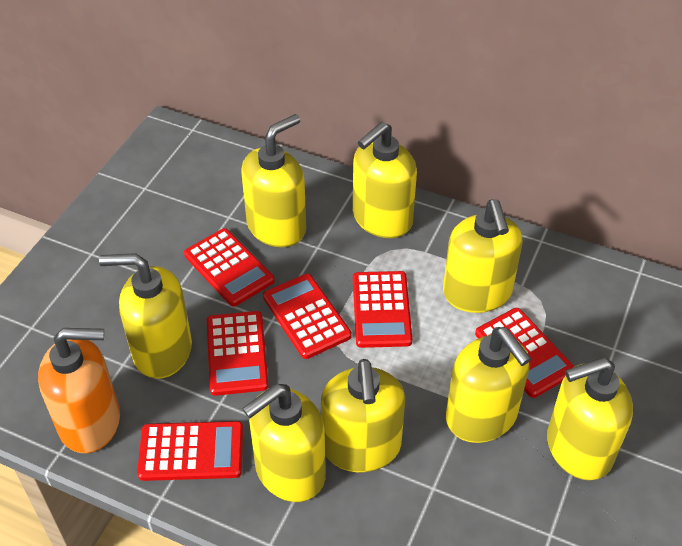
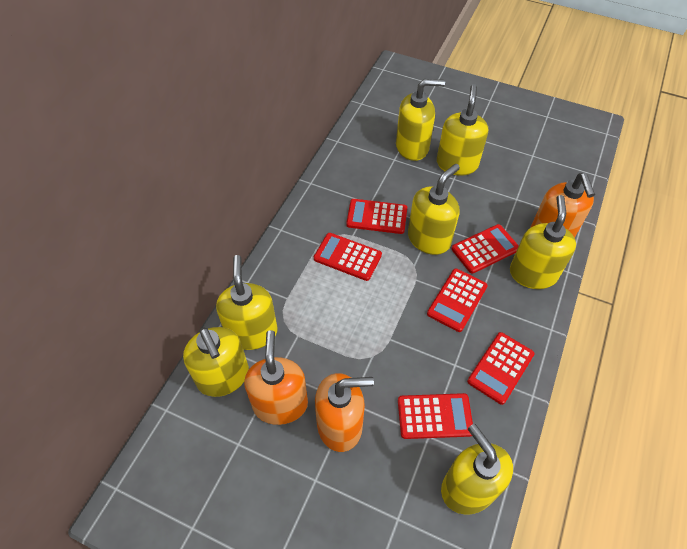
orange soap dispenser: [38,328,120,453] = 1 -> [244,330,308,425] [315,373,374,452] [530,173,595,238] = 3
yellow soap dispenser: [99,253,192,379] [241,114,306,247] [242,384,326,502] [321,359,405,472] [353,121,417,238] [443,199,523,313] [446,327,531,443] [547,357,633,480] = 8 -> [183,327,249,397] [216,255,278,350] [396,79,445,161] [408,164,460,255] [437,84,488,176] [441,424,513,515] [510,195,576,289] = 7

